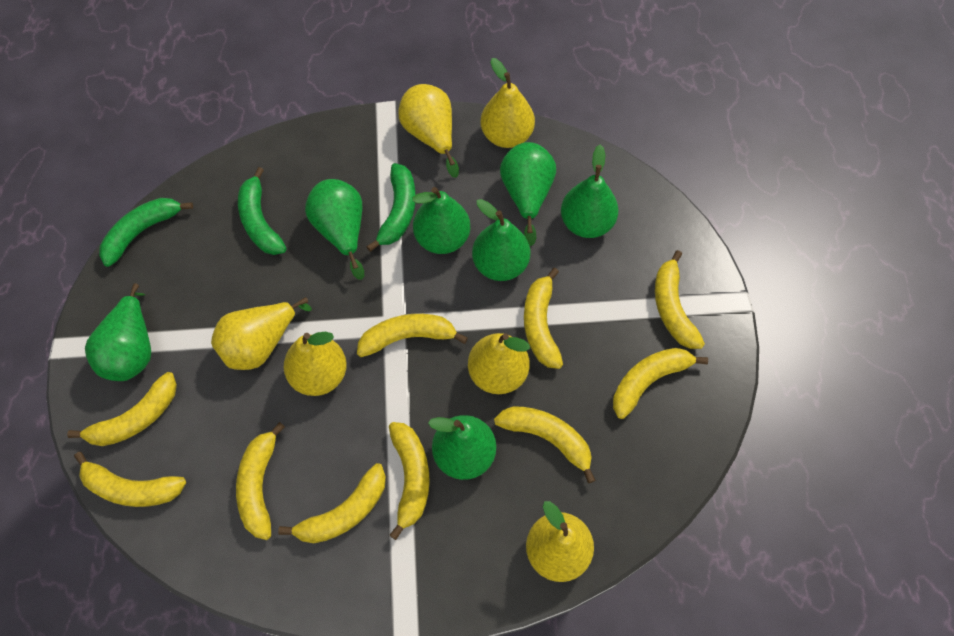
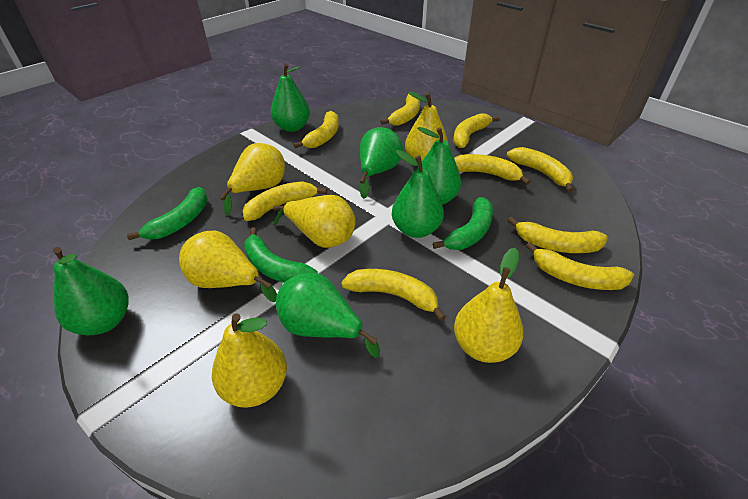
green pear: [85,283,151,381] [305,179,364,280] [412,187,471,254] [428,415,496,480] [472,199,530,281] [500,142,556,246] [561,145,618,238] = 7 -> [53,247,128,335] [271,64,310,132] [276,273,380,358] [360,127,403,199] [392,150,444,238] [418,127,461,205] = 6
yellow banana: [67,372,177,446] [74,452,186,507] [236,422,285,540] [278,463,386,543] [357,314,468,357] [389,422,430,540] [494,406,596,483] [524,268,563,369] [613,348,708,419] [655,250,705,349] = 10 -> [242,181,327,221] [293,111,339,148] [341,269,446,321] [380,94,420,126] [453,113,500,148] [454,154,531,185] [507,147,574,193] [507,217,608,253] [526,242,634,290] = 9

